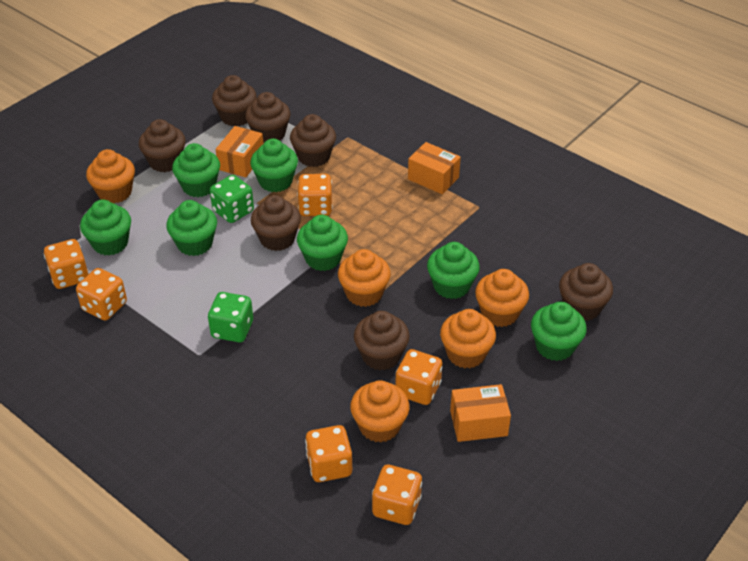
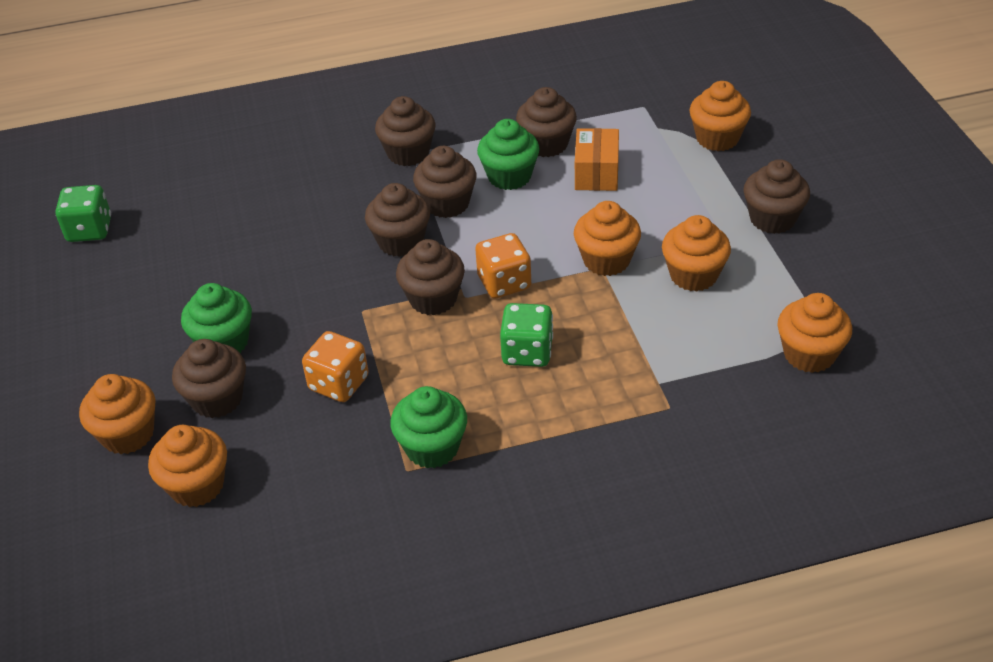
green cupcake: [80,200,131,255] [166,200,217,256] [172,143,220,197] [250,139,298,192] [297,215,348,271] [427,242,480,299] [531,302,587,361] = 7 -> [181,283,252,353] [390,386,467,468] [477,119,540,190] = 3
orange box: [216,126,264,178] [408,142,461,194] [450,384,511,442] = 3 -> [575,128,619,191] = 1
orange cupcake: [86,149,135,203] [338,249,391,307] [350,380,409,442] [440,309,496,369] [475,269,529,327] = 5 -> [79,374,156,454] [148,425,227,507] [574,201,641,276] [662,215,731,292] [689,81,751,151] [777,293,852,373] = 6
orange dice: [44,239,89,289] [76,268,127,320] [297,174,333,216] [305,425,352,482] [372,465,422,525] [395,349,442,405] = 6 -> [302,331,369,402] [475,233,531,299] = 2

